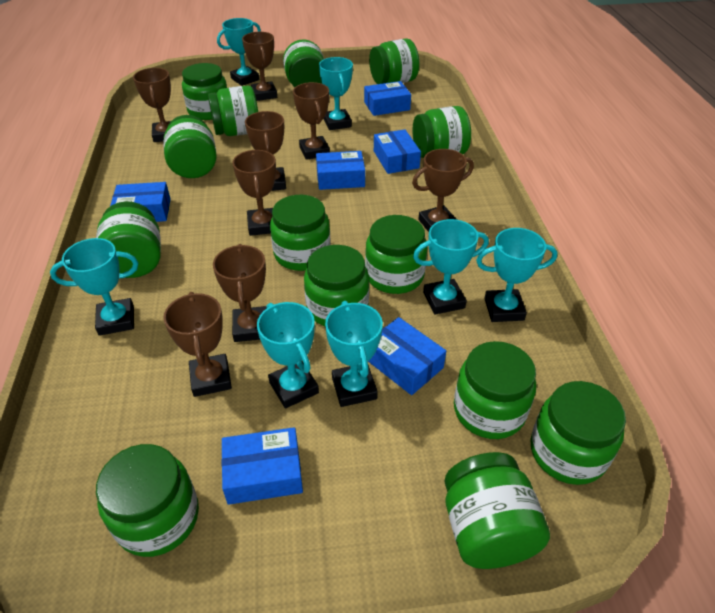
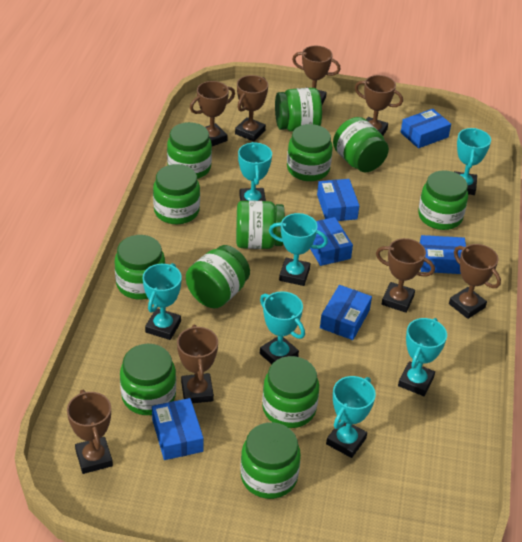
green jar: [96,201,161,278] [96,444,199,557] [164,115,217,178] [182,63,227,120] [208,85,258,136] [270,195,331,271] [283,39,324,87] [304,245,369,326] [365,215,427,294] [369,38,420,84] [412,106,471,158] [445,452,550,569] [454,341,536,439] [530,381,626,485] = 14 -> [115,235,165,299] [120,344,176,415] [153,164,200,224] [167,122,212,179] [186,245,250,308] [236,200,285,249] [240,422,301,499] [262,356,319,428] [275,88,322,132] [287,124,333,181] [333,117,389,172] [418,170,468,230] = 12

